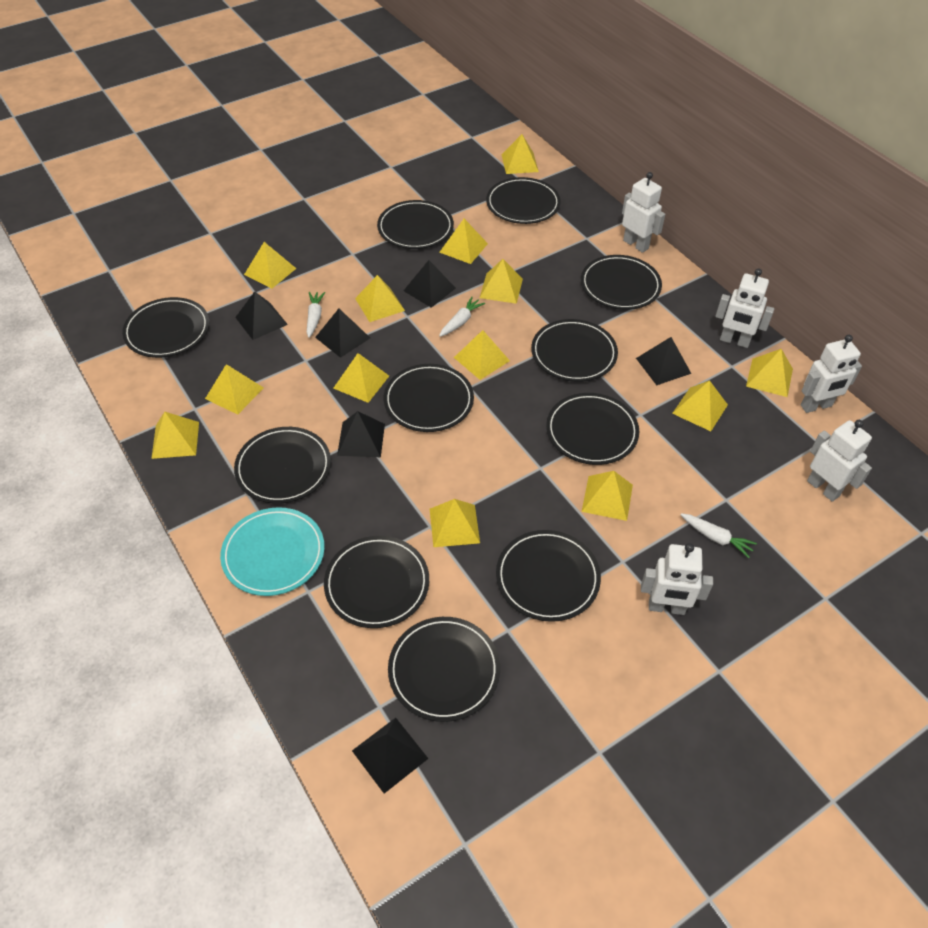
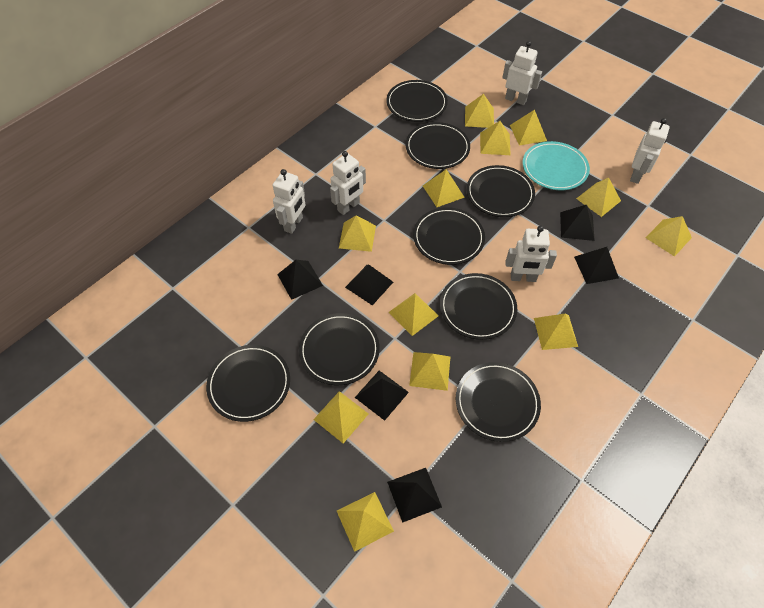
black plate: [122,297,209,358] [234,427,331,504] [324,536,429,628] [377,200,454,249] [384,364,474,432] [388,617,500,722] [486,177,561,224] [496,530,601,622] [531,319,618,382] [546,393,639,465] [581,255,662,310] = 11 -> [206,345,290,422] [299,313,380,385] [386,80,448,122] [406,122,470,169] [413,207,485,265] [440,273,517,340] [456,362,541,442] [466,165,535,217] = 8
white carrot: [307,292,325,338] [439,297,485,337] [680,513,757,558] = 3 -> none = 0
yellow pyramid: [151,412,199,459] [205,364,264,415] [244,242,297,289] [333,353,389,403] [355,275,405,322] [430,499,480,547] [439,219,488,264] [454,330,510,380] [480,259,523,304] [502,134,539,174] [582,471,633,521] [672,380,728,431] [746,349,793,397] = 13 -> [313,391,368,443] [337,492,394,552] [339,215,376,252] [389,293,438,336] [409,352,450,391] [423,169,465,207] [465,94,494,128] [480,121,511,155] [510,110,547,145] [534,314,578,350] [576,177,621,217] [646,216,692,257] = 12

